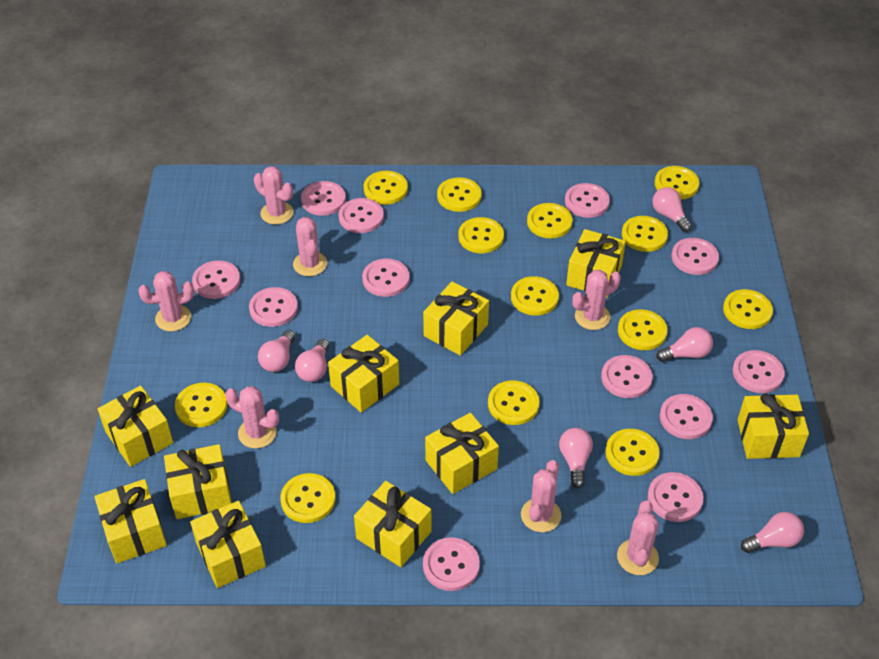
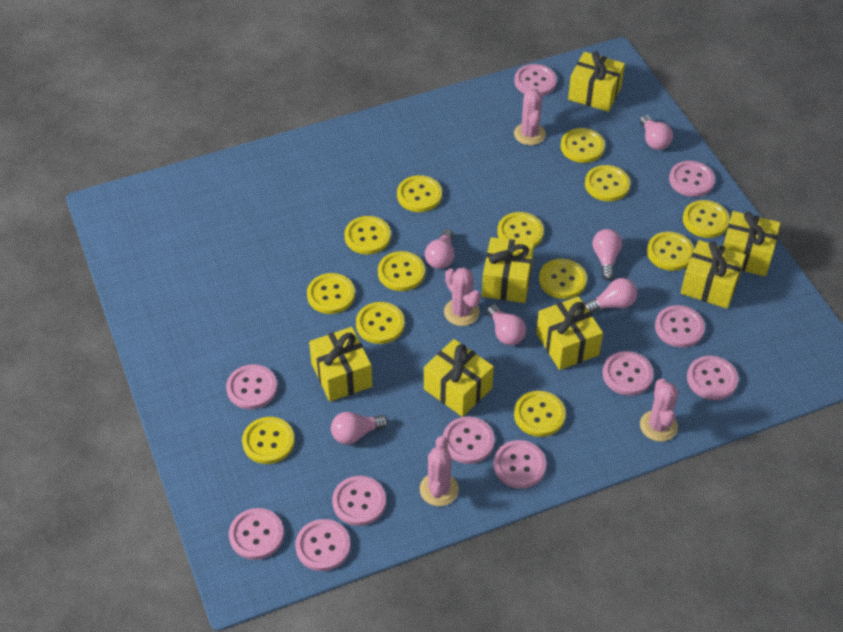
pink button: [192,260,240,299] [249,287,298,327] [301,181,346,216] [339,198,384,233] [362,258,410,297] [423,537,480,591] [565,183,610,218] [601,355,653,398] [648,472,703,522] [660,394,713,439] [671,238,719,275] [733,350,785,393] = 12 -> [226,364,277,409] [229,508,284,560] [295,519,351,571] [332,476,386,526] [443,417,495,464] [493,440,546,489] [514,64,557,96] [603,351,654,396] [655,305,705,348] [669,161,715,197] [687,356,738,400] = 11
pink cactus: [138,271,194,332] [225,386,279,448] [254,166,294,225] [293,217,327,276] [521,460,561,532] [572,270,621,330] [617,500,659,575] = 7 -> [420,436,459,506] [444,267,481,326] [514,89,546,145] [640,378,679,442] = 4
yellow gift: [94,479,167,564] [98,386,173,467] [164,444,232,519] [190,501,266,588] [328,335,399,413] [354,481,432,567] [423,282,489,356] [425,413,499,494] [566,229,626,297] [738,393,809,459] = 10 -> [309,327,372,402] [424,339,494,417] [482,237,534,303] [536,296,603,370] [568,51,625,112] [681,240,746,309] [723,211,780,276] = 7

